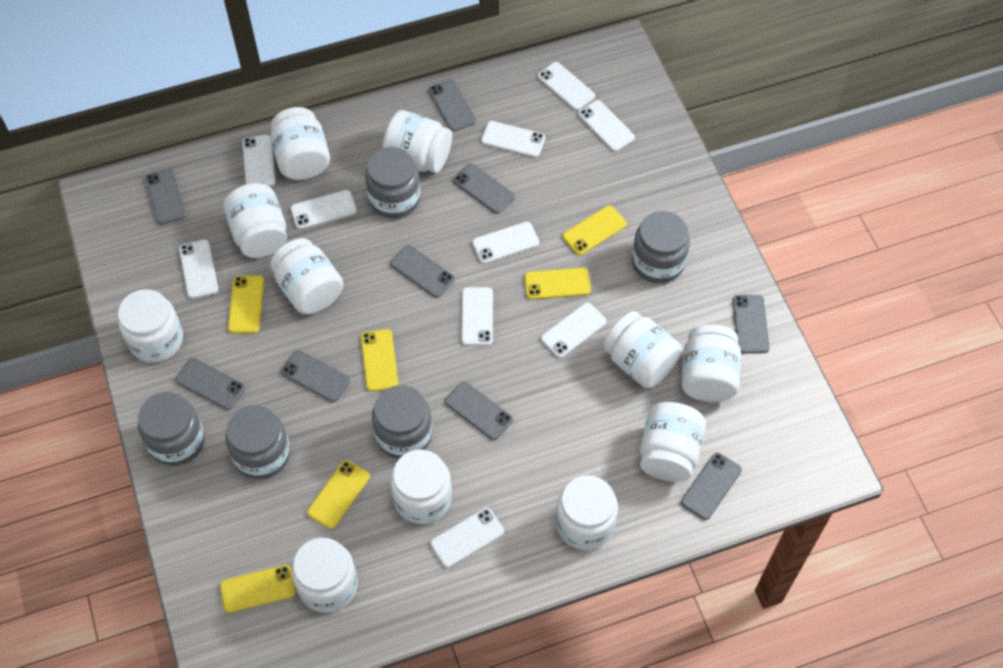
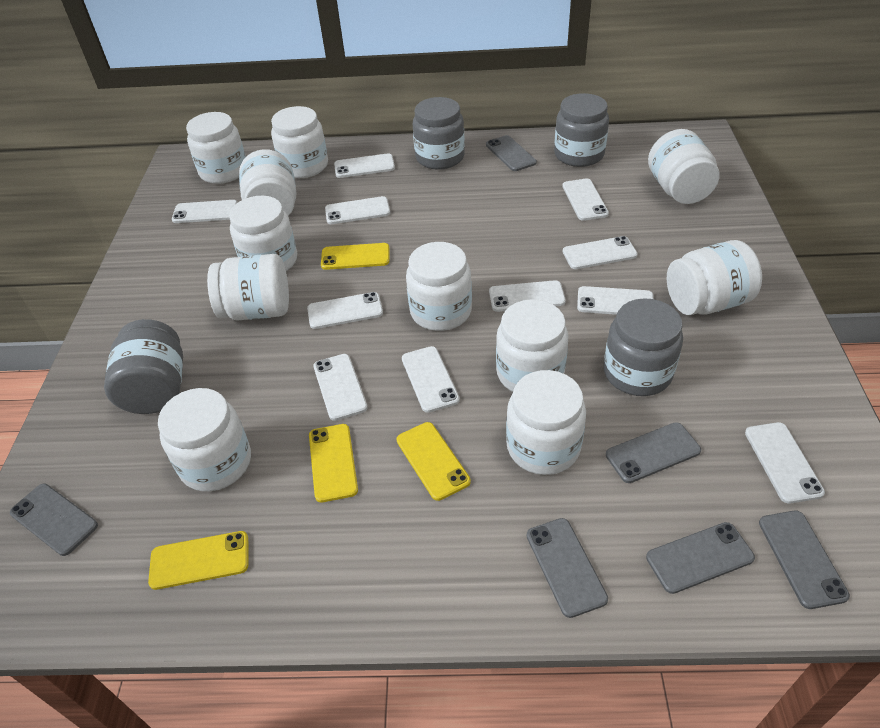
grey jar: [138,392,205,466] [225,405,290,479] [365,147,421,219] [372,385,432,459] [632,211,690,284] = 5 -> [104,319,183,414] [413,97,465,170] [554,93,609,167] [604,298,683,396] = 4
grey phone: [145,169,187,225] [176,358,245,410] [281,350,350,402] [390,245,455,298] [429,79,476,131] [445,381,513,440] [453,163,515,214] [681,453,742,520] [733,295,770,354] = 9 -> [10,484,98,556] [486,135,537,171] [527,518,608,618] [606,422,701,483] [646,522,755,594] [759,511,850,609] = 6
white phone: [179,240,218,299] [242,135,276,186] [291,190,357,229] [430,508,504,568] [461,287,493,346] [472,222,539,264] [481,121,545,157] [538,62,595,110] [541,302,607,358] [578,100,635,152] = 10 -> [172,200,238,223] [307,292,383,329] [313,354,368,421] [325,196,390,224] [334,153,395,178] [402,346,460,413] [489,280,566,312] [562,179,609,221] [563,236,638,269] [577,286,654,315] [745,422,825,503] = 11
yellow phone: [220,565,296,613] [228,276,264,333] [307,460,370,529] [361,329,398,392] [524,268,591,299] [563,205,627,255] = 6 -> [148,531,249,590] [309,424,358,502] [321,243,389,270] [396,422,471,501] = 4

